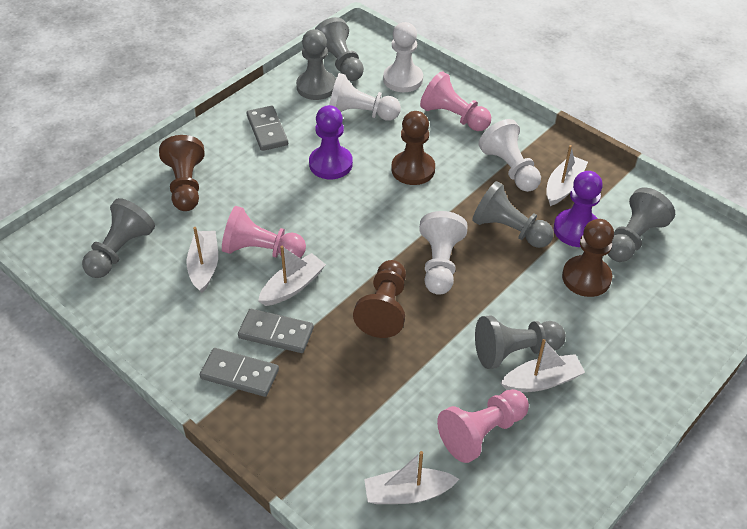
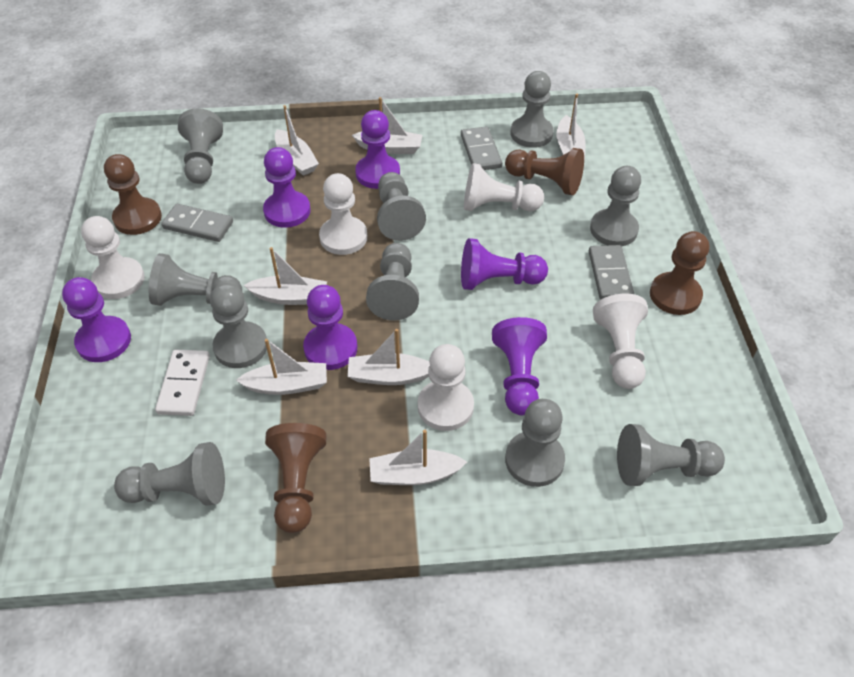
grey pawn: [82,198,155,278] [296,29,336,100] [315,17,364,81] [472,181,553,248] [475,316,566,369] [608,187,675,262] = 6 -> [114,442,225,505] [149,253,242,306] [178,108,223,184] [210,283,267,368] [366,243,419,321] [377,172,426,241] [505,399,565,487] [511,71,554,148] [590,166,641,246] [617,424,725,486] = 10
pink pawn: [222,206,306,258] [420,71,491,131] [437,389,529,463] = 3 -> none = 0
purple pawn: [309,105,353,179] [553,171,603,247] = 2 -> [62,277,131,362] [263,147,311,228] [303,285,357,370] [355,110,400,189] [461,238,548,290] [492,317,547,415] = 6
white boat: [187,227,218,293] [258,246,326,306] [364,451,459,504] [500,339,585,392] [546,145,588,206] = 5 -> [236,339,327,395] [244,247,327,305] [275,105,319,176] [347,329,430,385] [352,97,422,154] [369,430,467,485] [557,94,585,160] = 7
white domino: none = 0 -> [155,349,210,416] = 1
white pawn: [329,73,401,121] [383,22,423,92] [419,211,468,295] [479,119,541,192] = 4 -> [81,216,145,299] [319,173,367,255] [418,344,474,431] [464,163,544,211] [593,294,648,389] = 5

